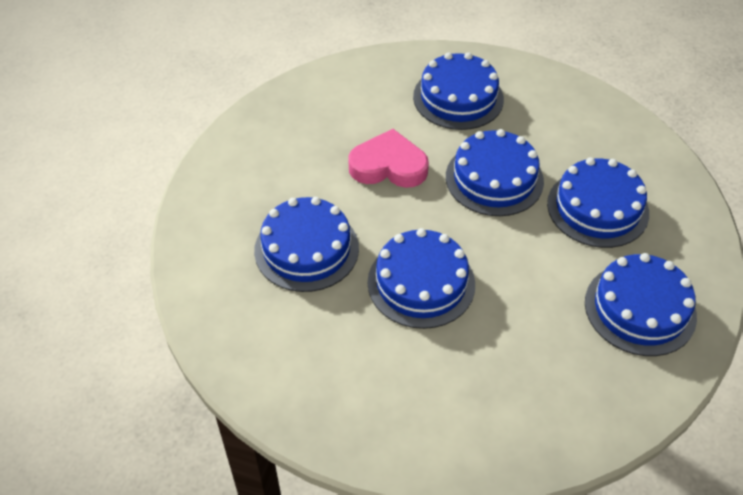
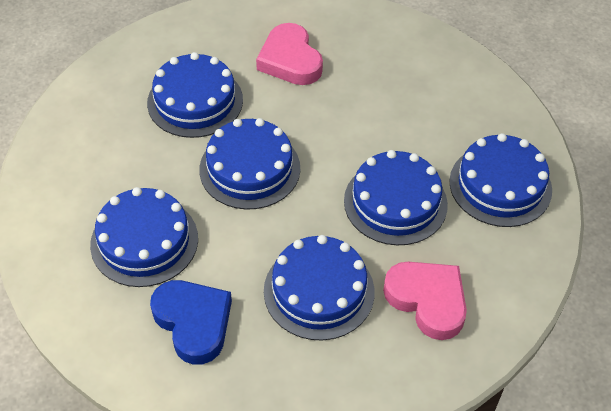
blue heart: none = 0 -> [150,280,232,365] = 1
pink heart: [348,129,429,188] = 1 -> [256,23,323,85] [383,262,467,340] = 2

